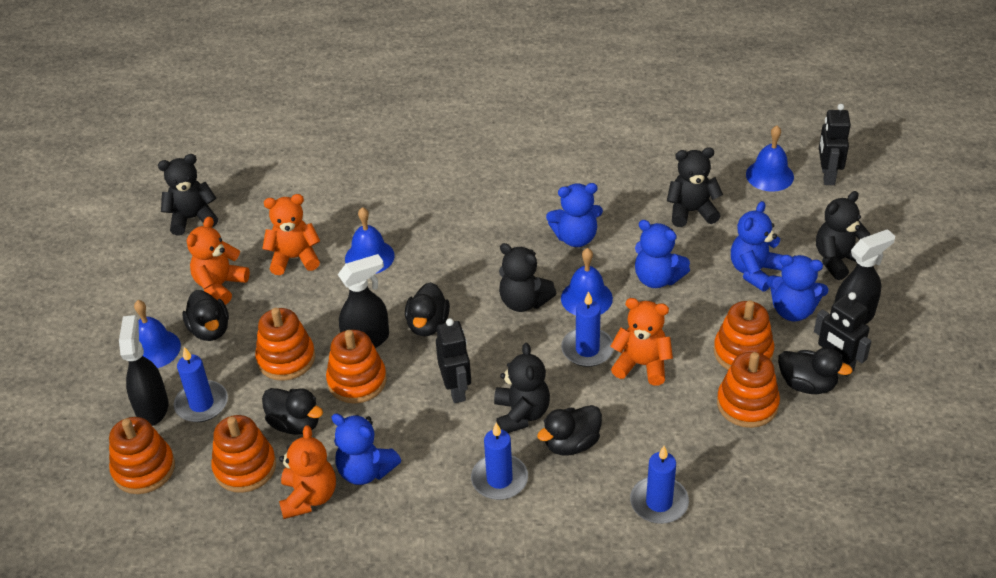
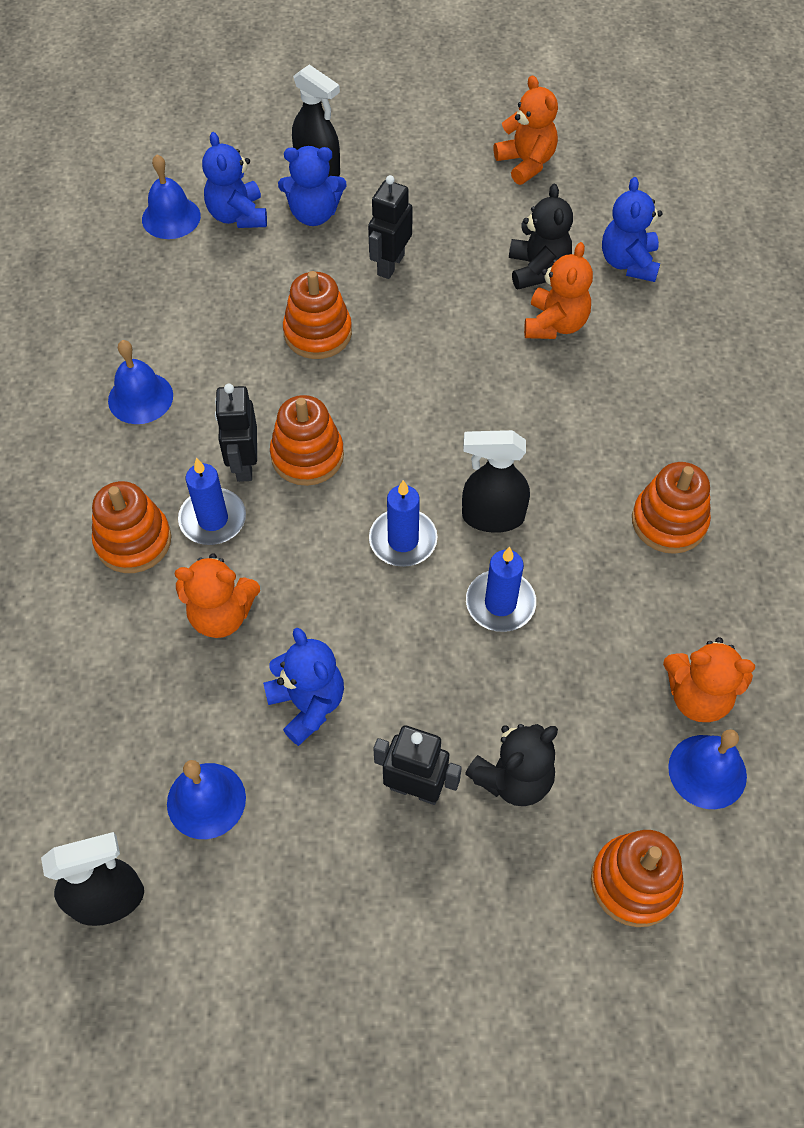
black duck: [182,290,229,341] [262,388,323,435] [405,282,450,336] [537,405,602,455] [778,347,853,394] = 5 -> none = 0
black teddy bear: [158,154,218,236] [494,343,550,433] [499,243,556,312] [667,147,723,227] [816,191,870,280] = 5 -> [465,724,558,806] [509,184,573,289] = 2
blue candle: [174,347,228,422] [471,423,528,500] [561,291,614,367] [630,446,689,524] = 4 -> [178,458,246,545] [369,480,437,567] [466,547,536,632] = 3
blue teddy bear: [332,413,401,485] [546,183,603,247] [635,220,690,288] [731,201,783,292] [766,255,829,321] = 5 -> [202,132,267,228] [263,628,344,746] [278,146,346,226] [602,177,662,282] = 4
orange stacking toy: [109,417,175,494] [211,415,276,493] [255,308,315,381] [326,330,387,404] [714,300,774,370] [717,352,780,428] = 6 -> [92,481,172,573] [270,395,344,486] [283,271,352,359] [591,830,684,927] [632,462,711,554] = 5

